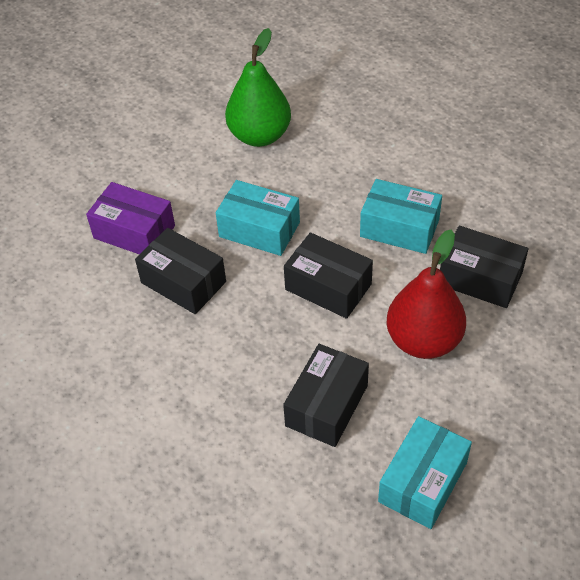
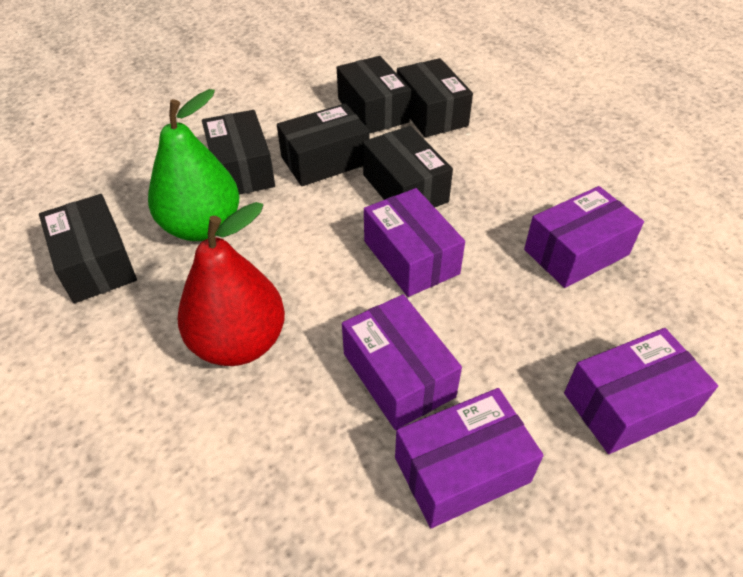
black box: [135,228,226,314] [283,344,369,447] [284,232,373,319] [440,226,528,308] = 4 -> [39,194,137,303] [202,110,275,195] [277,103,370,186] [337,56,411,133] [363,126,453,207] [397,58,473,137] = 6
purple box: [86,182,175,254] = 1 -> [342,294,462,430] [364,188,465,297] [395,388,544,528] [524,186,644,288] [564,328,718,454] = 5
turquoise box: [216,180,300,256] [360,179,442,254] [378,416,472,529] = 3 -> none = 0

